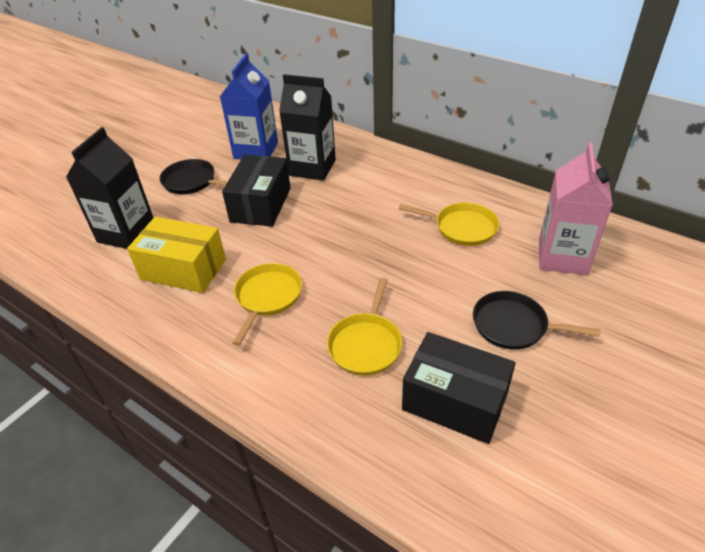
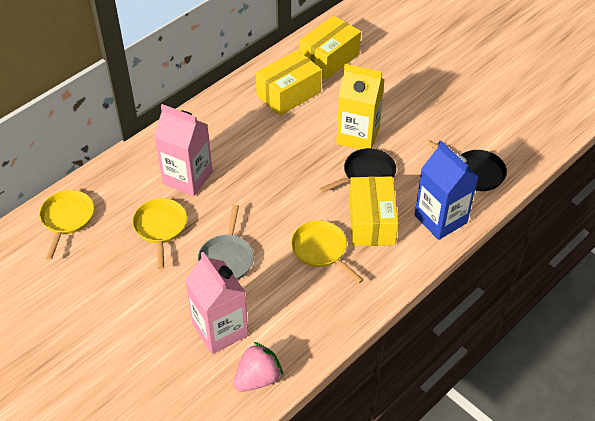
black box: [222,155,291,227] [402,332,516,444] = 2 -> none = 0
black carton: [66,127,154,249] [279,74,336,181] = 2 -> none = 0
grey pan: none = 0 -> [198,205,254,280] = 1
pink carton: [539,142,613,275] = 1 -> [154,104,213,196] [185,252,248,354] = 2
pink strawberry: none = 0 -> [233,342,283,392] = 1
yellow box: [127,217,226,293] = 1 -> [256,50,321,116] [299,15,361,80] [349,176,398,246] = 3
yellow carton: none = 0 -> [337,64,384,150] = 1

